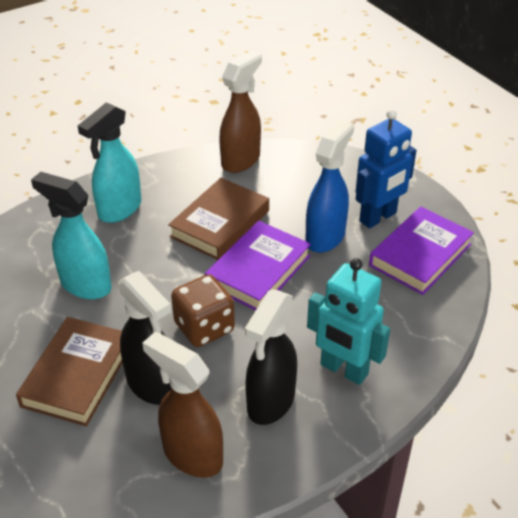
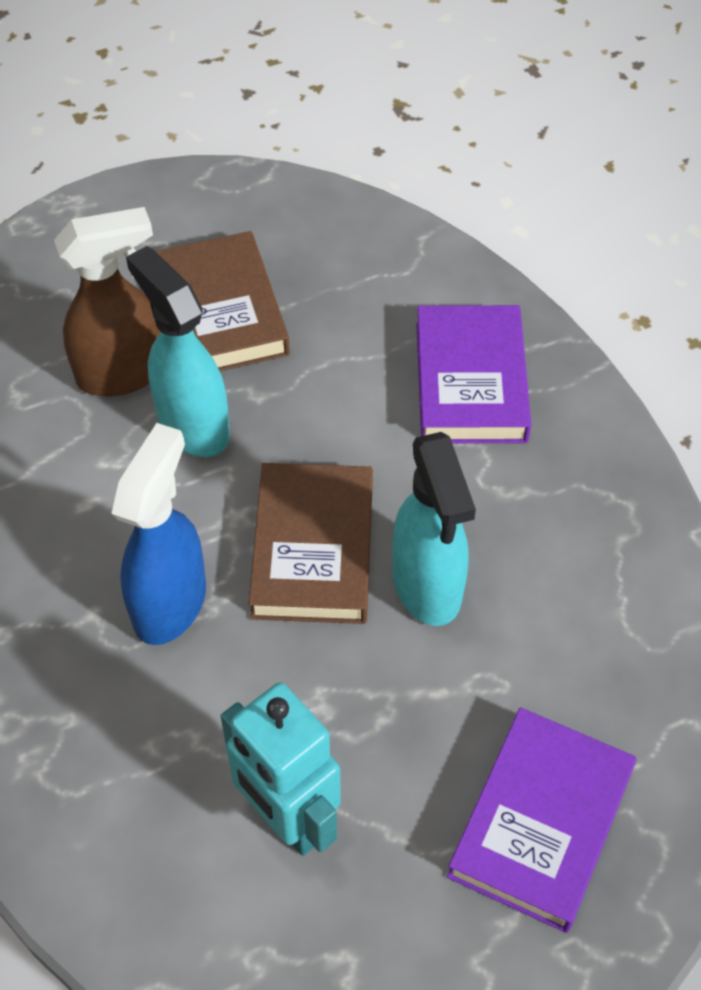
black spray bottle: [118,271,172,405] [245,289,297,425] = 2 -> none = 0
blue robot: [356,109,417,228] = 1 -> none = 0
brown dice: [171,274,235,347] = 1 -> none = 0
brown spray bottle: [142,332,223,478] [219,50,262,173] = 2 -> [54,207,161,396] = 1

